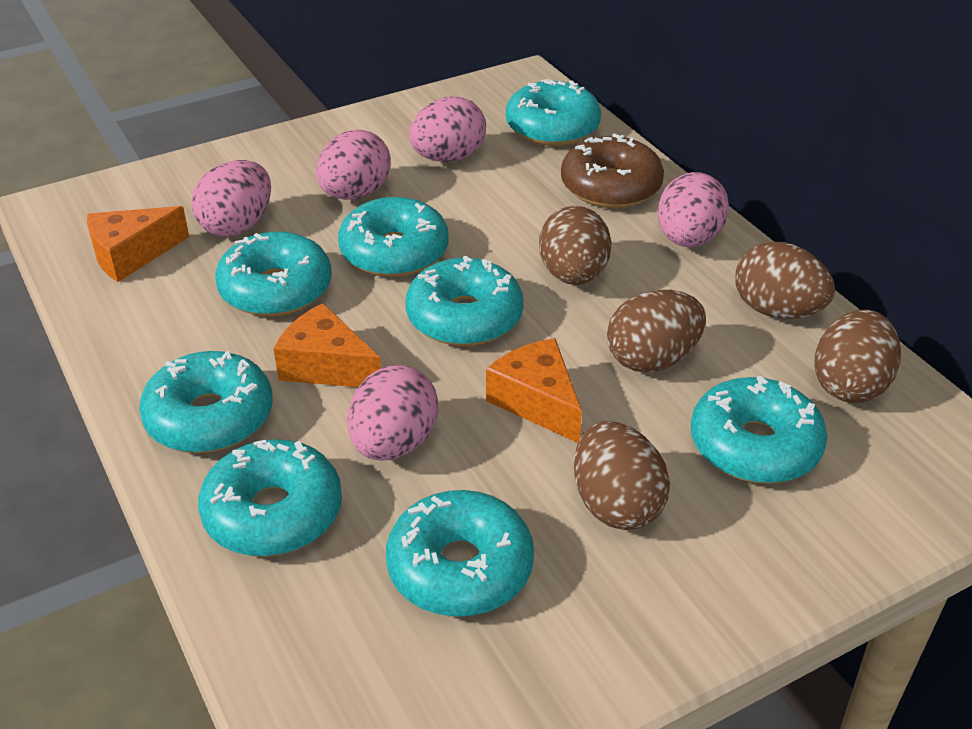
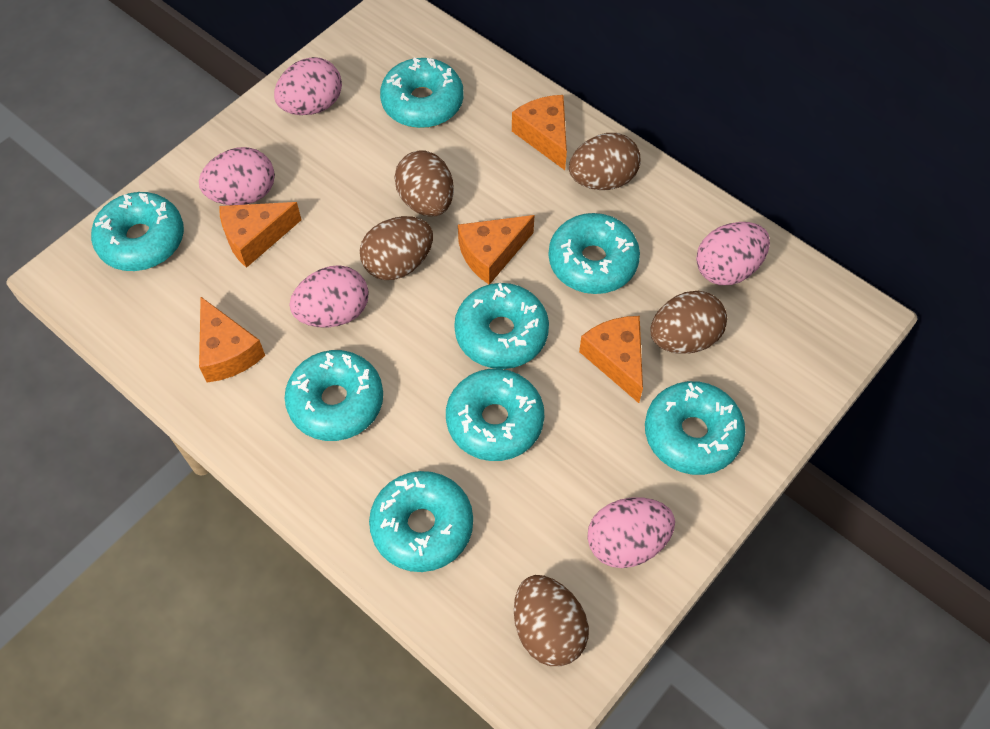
brown donut: [561,133,664,208] = 1 -> none = 0
orange cheese: [87,206,189,282] [274,303,381,387] [486,338,582,443] = 3 -> [199,297,265,382] [219,202,301,268] [458,215,534,284] [512,95,567,170] [579,316,643,403] = 5

